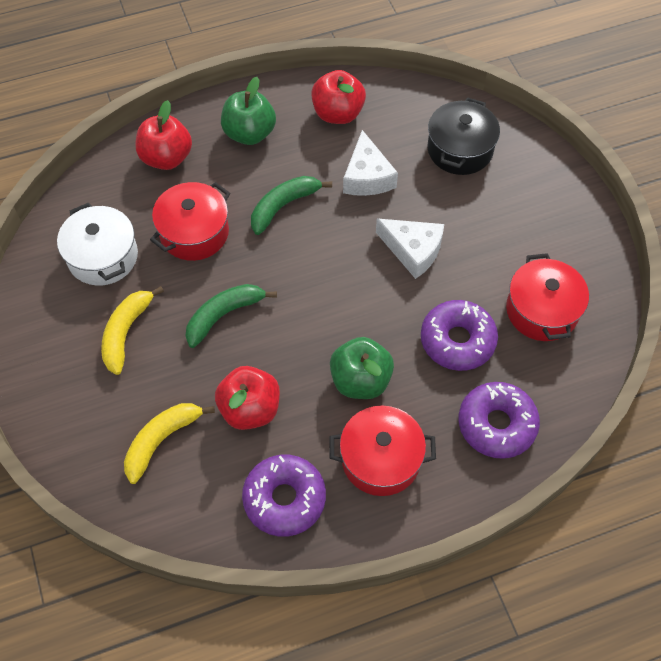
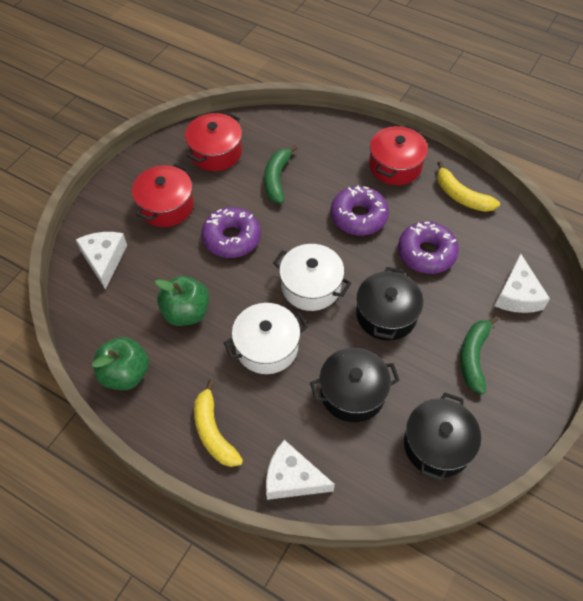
black pot: [428,97,500,175] = 1 -> [310,347,400,422] [356,267,424,341] [404,392,481,481] = 3
red apple: [135,100,192,170] [215,366,280,430] [311,70,366,124] = 3 -> none = 0
white cheese: [343,130,398,196] [376,218,444,279] = 2 -> [76,232,127,290] [266,440,335,500] [495,253,550,313] = 3
white pot: [57,202,138,285] = 1 -> [224,303,308,374] [273,244,351,311] = 2

